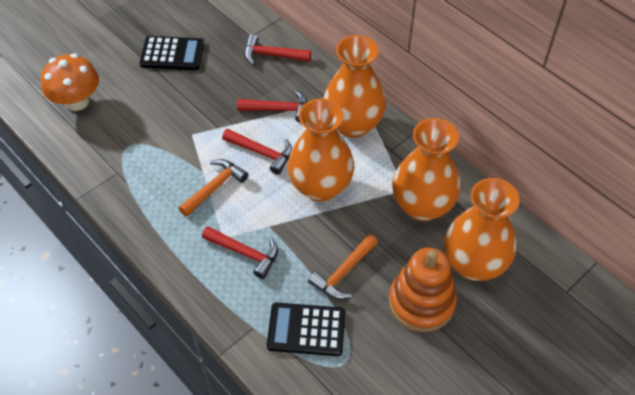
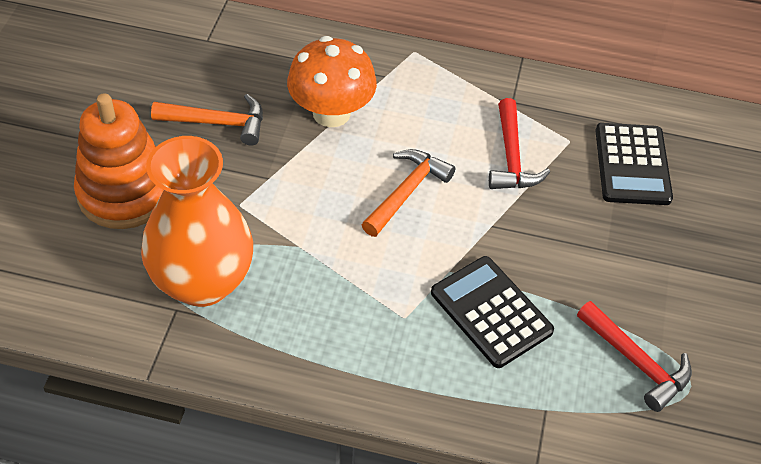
orange vase: [288,98,354,202] [324,35,386,138] [392,118,461,221] [444,178,520,281] = 4 -> [141,136,253,307] = 1
red hammer: [202,226,278,279] [222,129,292,175] [237,90,307,123] [244,34,311,65] = 4 -> [489,98,550,189] [577,301,692,412] = 2

